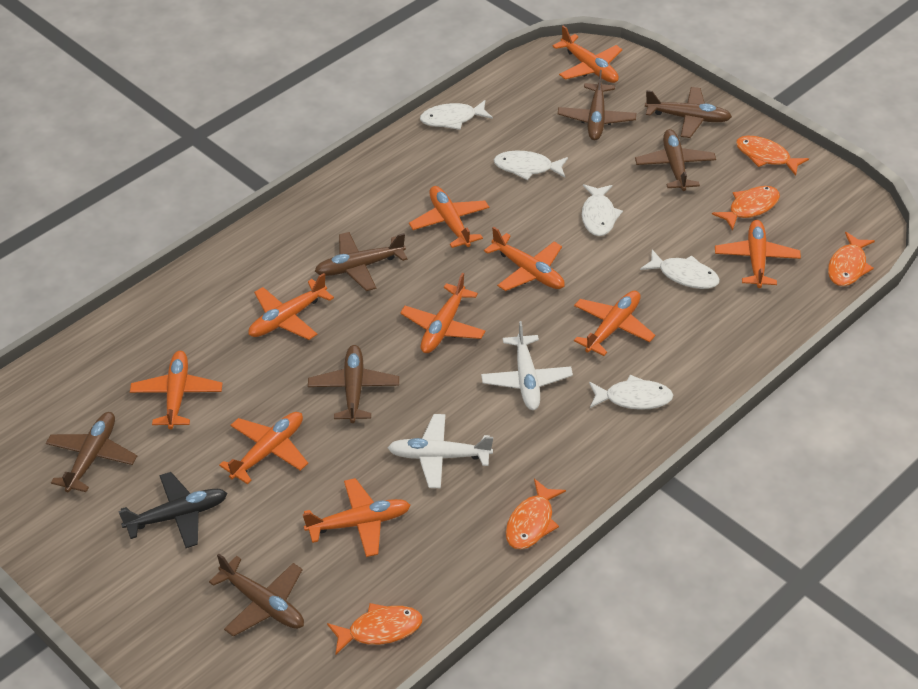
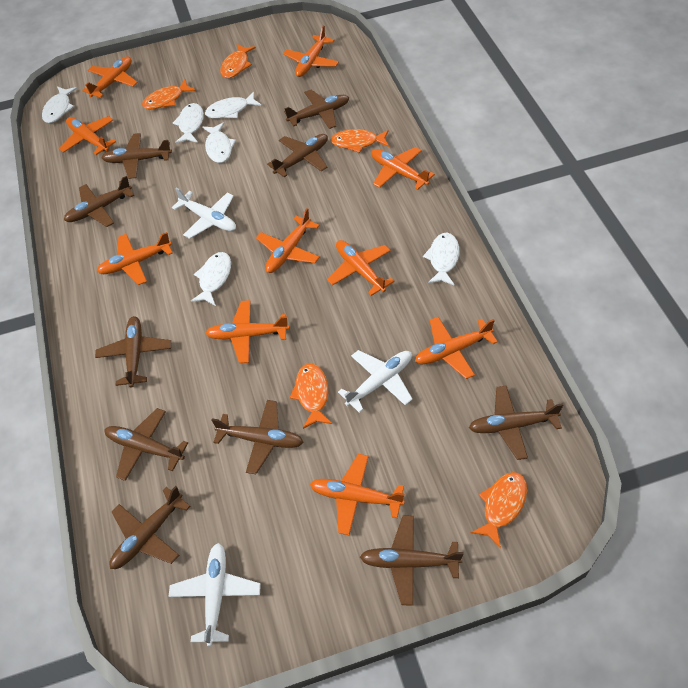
black plane: [118,472,227,548] = 1 -> none = 0
brown plane: [46,412,137,492] [209,553,304,637] [308,345,399,423] [315,232,408,291] [558,70,636,140] [635,129,716,191] [645,87,732,138] = 7 -> [64,176,134,227] [95,316,171,388] [101,133,172,179] [104,408,188,481] [109,486,191,569] [212,400,303,474] [267,134,328,177] [284,90,349,129] [360,515,463,606] [469,385,563,460] = 10
white fish: [420,100,493,130] [494,151,568,180] [582,184,623,236] [589,375,673,410] [640,250,720,289] = 5 -> [42,86,77,123] [173,103,204,143] [191,252,231,306] [202,122,236,163] [205,92,261,119] [423,233,459,286] = 6
white plane: [388,414,493,488] [481,321,573,410] = 2 -> [168,543,261,647] [172,188,236,239] [338,350,413,413] = 3

